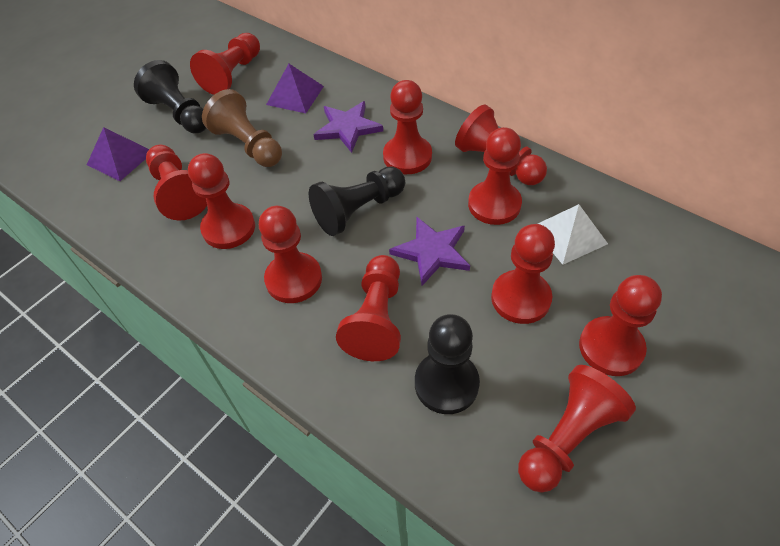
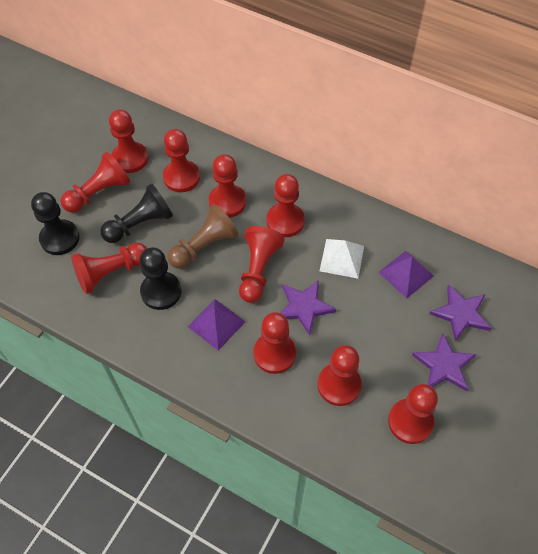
purple star: [314,101,383,153] [389,217,470,286] = 2 -> [280,280,336,335] [412,333,476,391] [429,285,491,341] = 3
red pawn: [146,145,207,221] [188,153,255,249] [190,33,260,95] [259,206,322,303] [336,255,401,361] [383,80,432,174] [455,104,547,185] [468,127,522,225] [491,224,555,324] [518,365,636,493] [579,275,662,376] = 11 -> [61,152,130,212] [71,243,147,294] [109,109,148,173] [163,129,200,192] [208,154,246,218] [239,226,284,303] [253,312,296,374] [266,174,305,237] [317,345,362,406] [388,384,438,444] = 10

